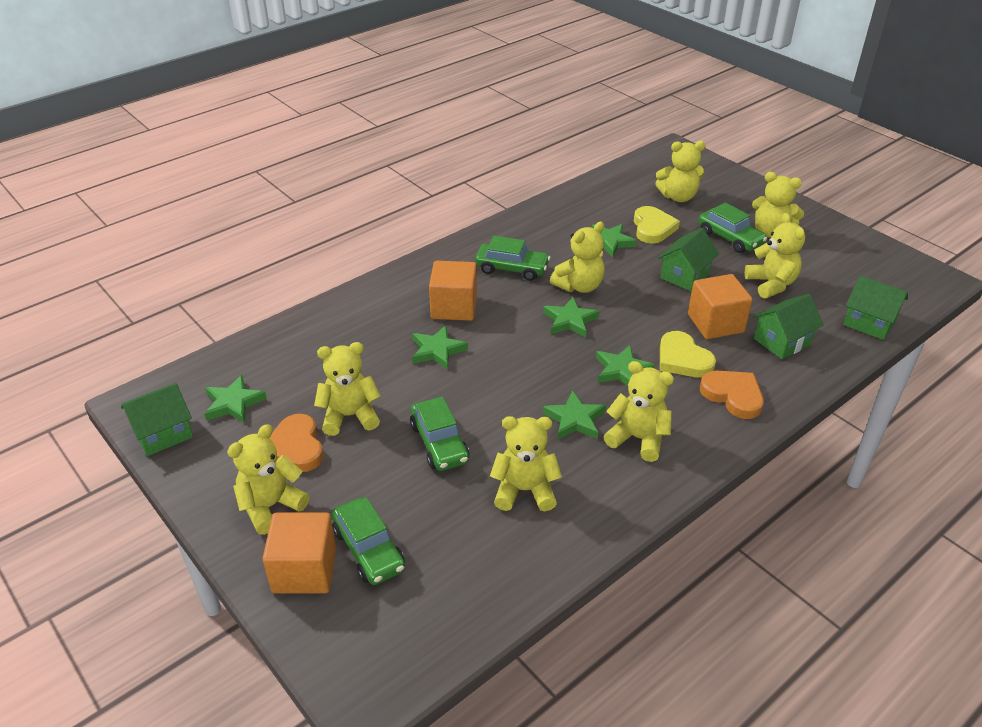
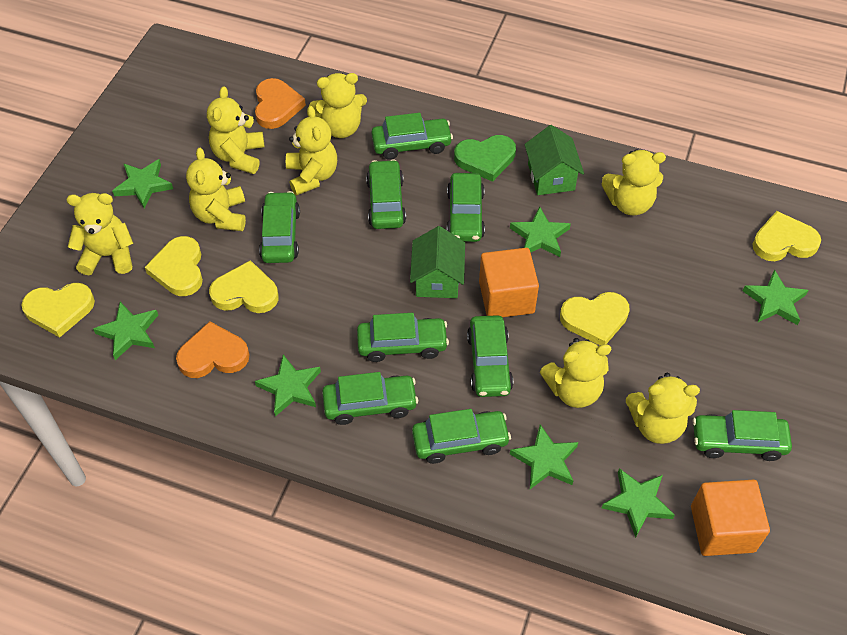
green car: [332,497,405,585] [410,397,469,471] [475,236,551,281] [698,202,767,253] = 4 -> [259,191,300,263] [322,372,418,425] [357,313,449,362] [366,159,406,229] [371,113,453,160] [412,409,511,464] [447,173,485,242] [467,315,513,397] [693,410,792,461] = 9
green heart: none = 0 -> [454,135,516,182] = 1
green house: [121,383,193,456] [658,228,719,291] [753,294,824,359] [843,275,908,340] = 4 -> [410,226,465,298] [524,125,584,195] = 2
green star: [205,375,267,423] [412,325,468,370] [543,297,599,337] [543,390,606,439] [592,224,637,257] [596,345,655,386] = 6 -> [93,302,158,360] [112,159,173,209] [255,354,321,416] [510,206,571,257] [510,424,579,489] [602,468,675,538] [743,269,808,325] = 7
orange cube: [262,513,336,593] [429,261,477,321] [688,274,752,339] = 3 -> [479,248,539,317] [691,480,770,556] = 2
yellow heart: [634,206,680,244] [660,331,716,378] = 2 -> [21,283,95,338] [145,236,203,296] [209,260,279,313] [560,292,630,346] [753,211,821,261] = 5

